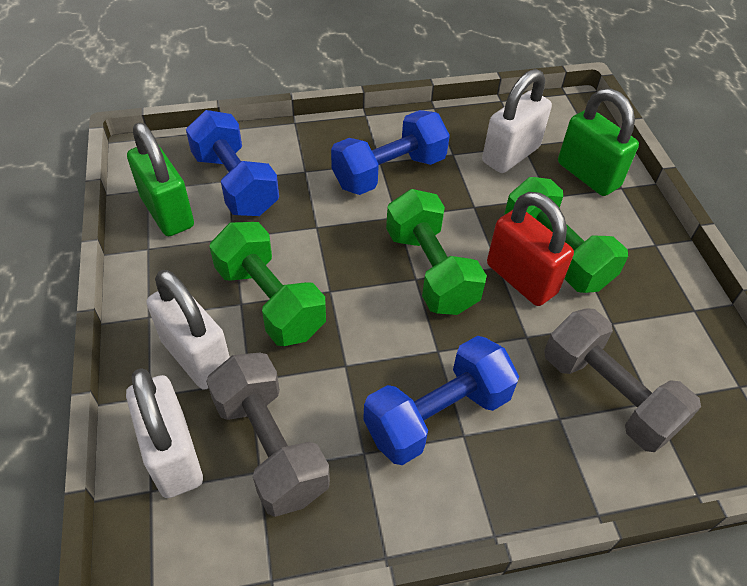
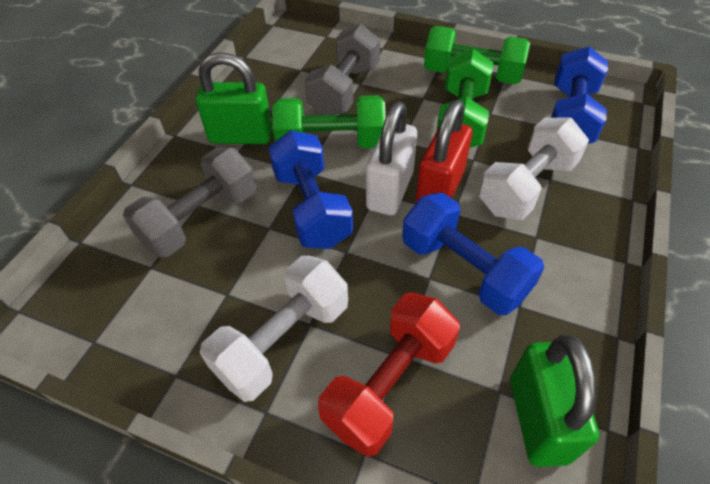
red dumbbell: none = 0 -> [318,293,460,457] = 1
white dumbbell: none = 0 -> [200,256,348,402] [479,117,589,220] = 2
white padlock: [126,368,203,498] [146,270,230,390] [482,69,552,173] = 3 -> [366,101,417,215] = 1

